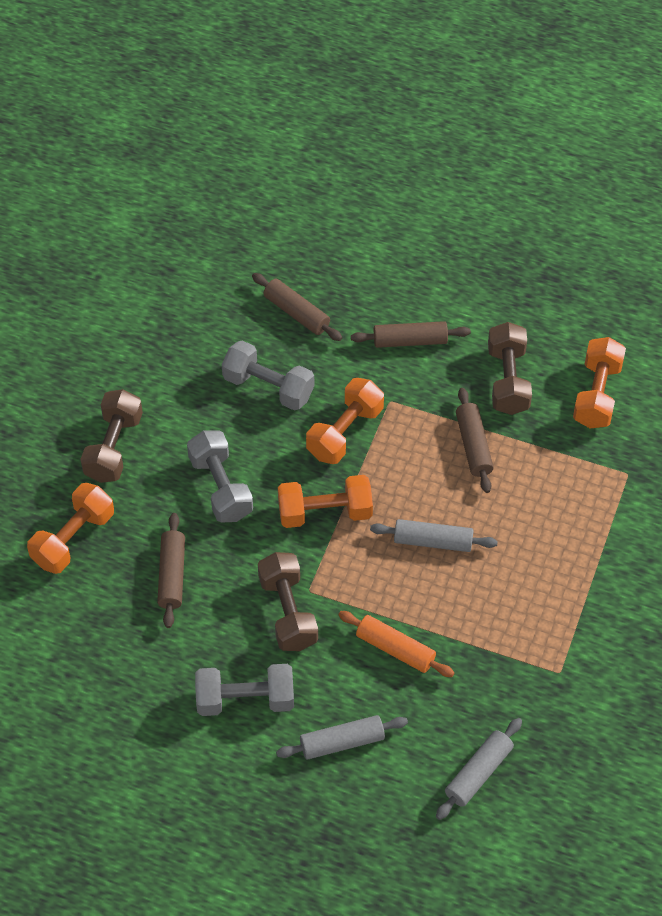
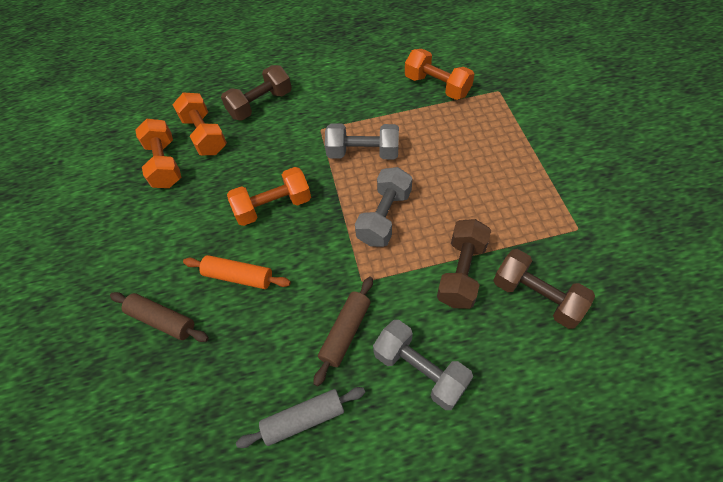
brown rolling pin: [157,513,185,628] [252,273,342,341] [351,321,471,348] [456,388,494,493] = 4 -> [110,292,209,342] [314,277,373,386] = 2
grey rolling pin: [276,715,408,760] [370,519,498,552] [436,718,522,820] = 3 -> [236,387,365,448] = 1

